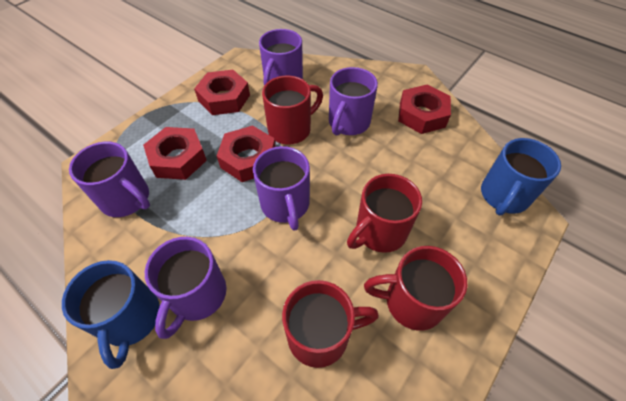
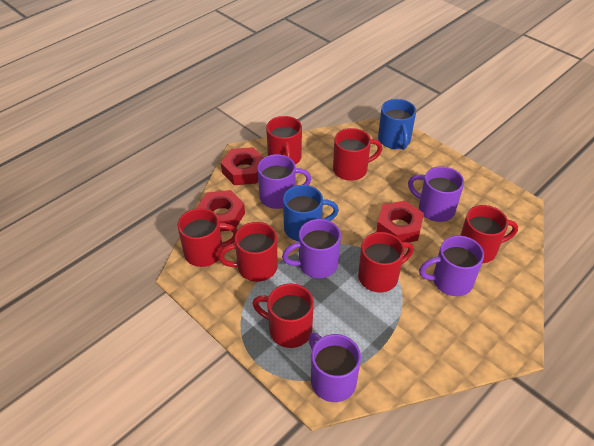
red mug: [262,75,323,145] [282,280,379,368] [347,174,422,253] [364,246,467,331] = 4 -> [178,208,237,267] [218,222,278,282] [252,283,314,348] [266,116,302,165] [333,128,382,181] [358,232,414,293] [460,205,518,263] = 7
red nut: [143,127,207,180] [194,70,250,115] [217,125,276,182] [398,85,451,134] = 4 -> [197,190,245,231] [221,147,264,185] [376,201,424,242] = 3

